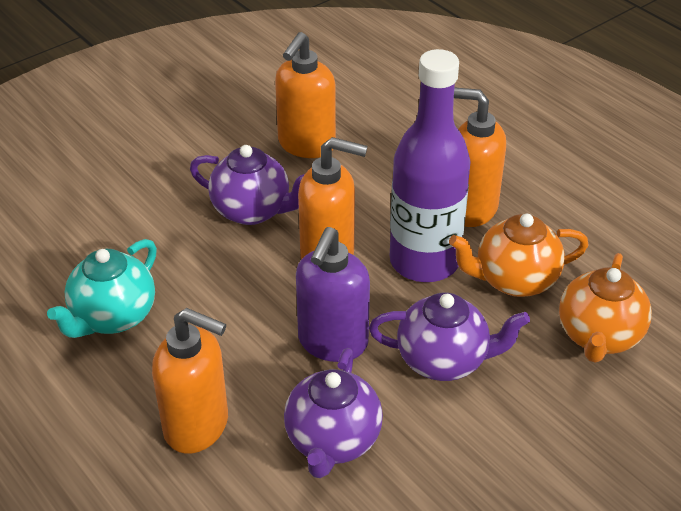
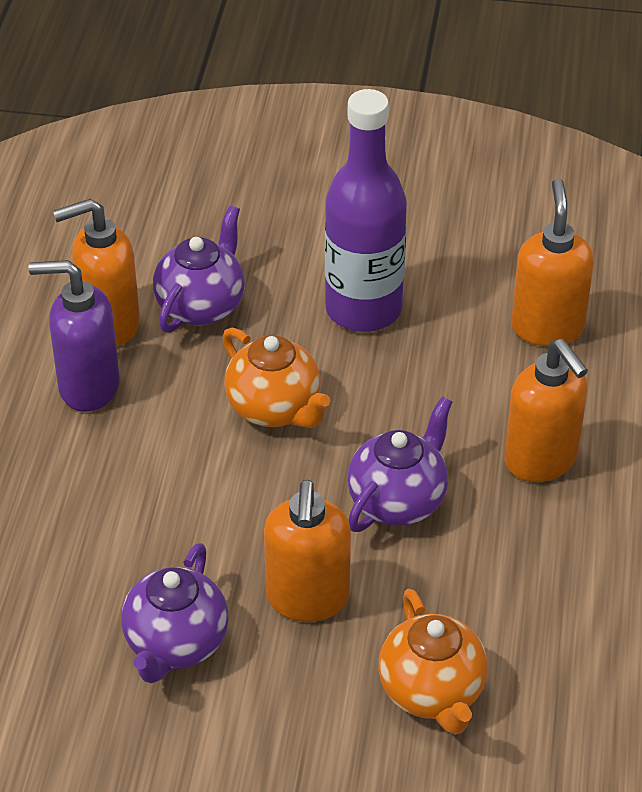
turquoise teapot: [47,239,157,338] = 1 -> none = 0

